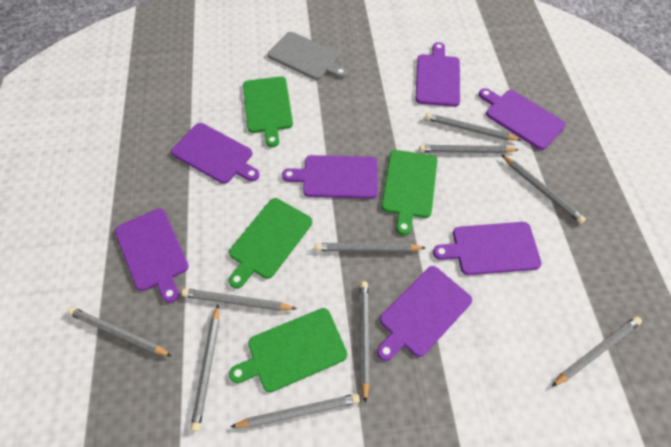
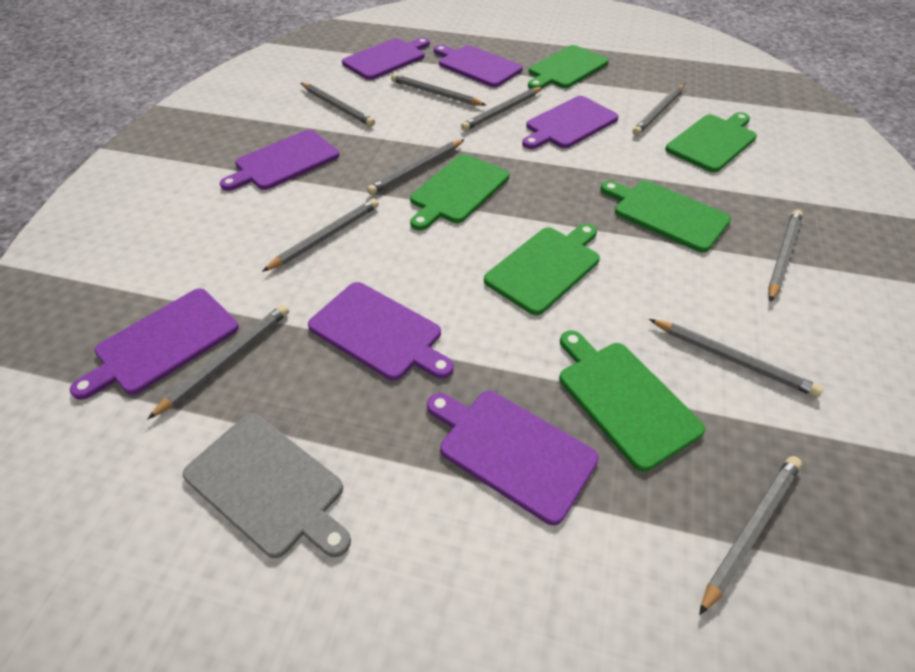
green cutting board: [229,198,312,288] [229,308,347,392] [243,76,293,147] [382,150,437,235] = 4 -> [410,154,509,230] [484,223,600,315] [528,45,609,89] [559,330,705,472] [600,181,731,253] [665,112,757,172] = 6

